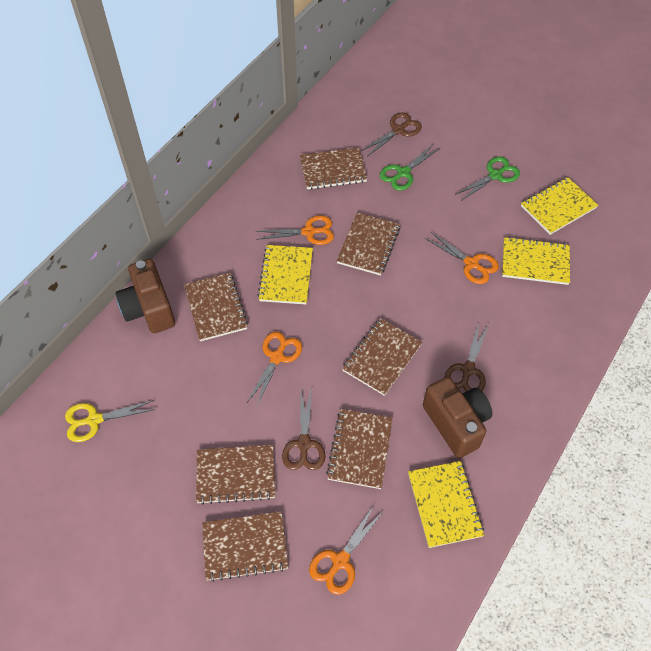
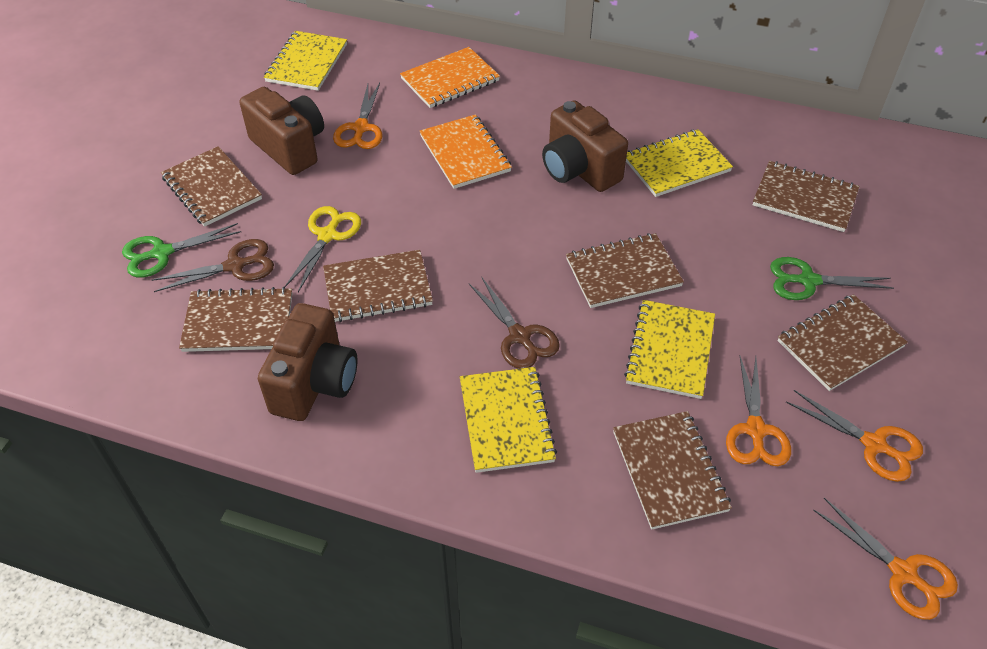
brown camera: [115,259,175,333] [423,377,492,458] = 2 -> [239,87,324,175] [258,303,357,421] [542,100,628,192] = 3
brown scissors: [282,388,326,470] [361,112,422,157] [444,322,489,391] = 3 -> [152,239,274,292] [469,276,560,369] = 2
orange notebook: none = 0 -> [400,47,500,108] [419,114,512,189] = 2

